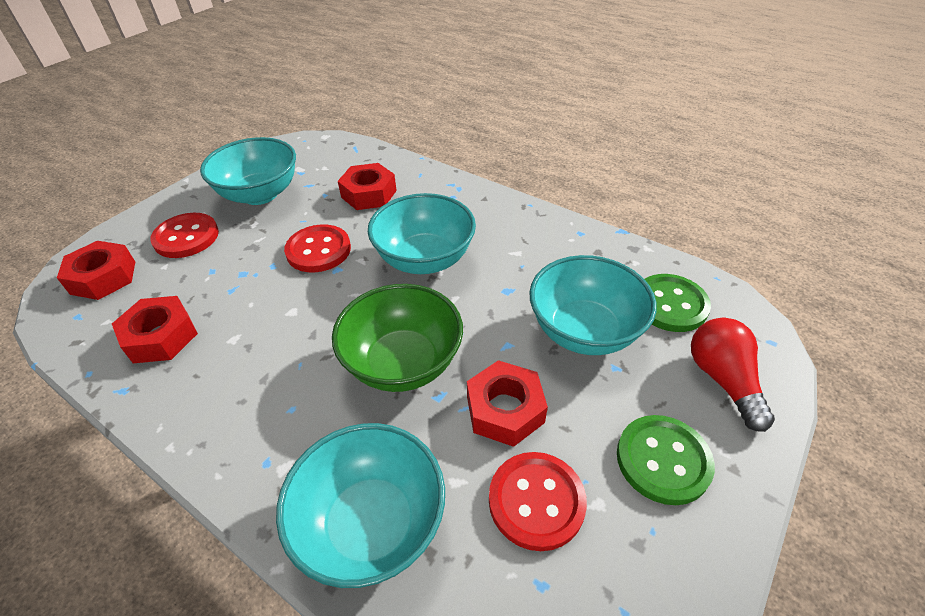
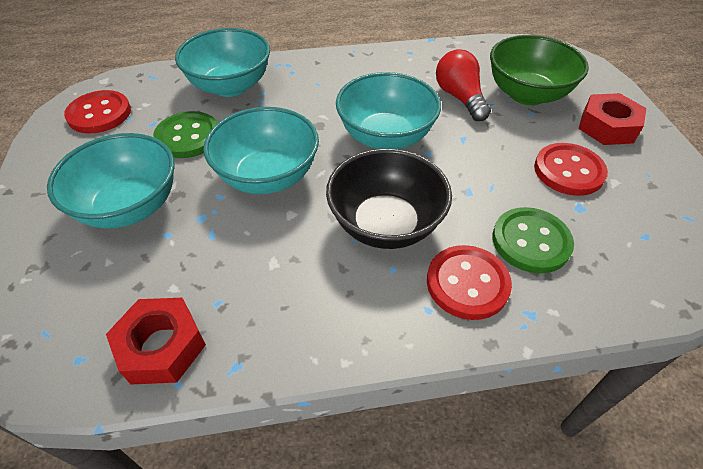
black bowl: none = 0 -> [326,149,452,249] = 1
red nut: [57,241,135,300] [112,296,198,363] [338,163,397,210] [467,360,548,447] = 4 -> [106,298,206,384] [578,93,646,145] = 2

